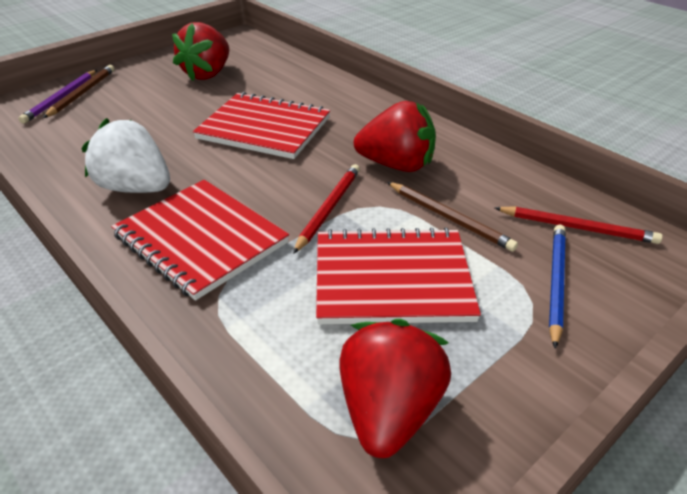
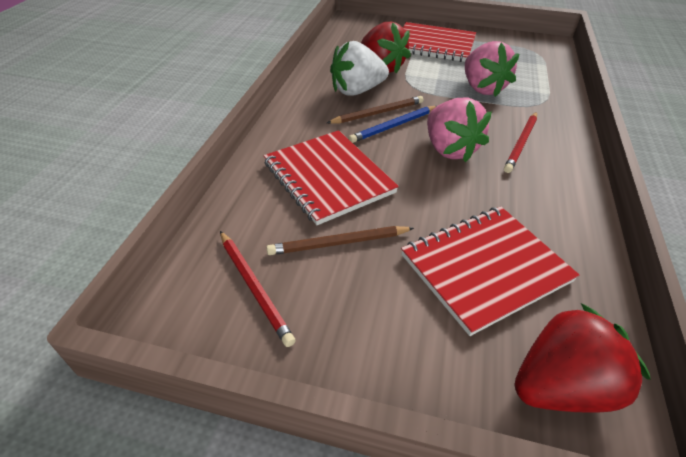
pink strawberry: none = 0 -> [427,97,492,162] [465,41,519,97] = 2
purple pencil: [18,70,97,124] = 1 -> none = 0
red strawberry: [172,22,229,81] [339,319,451,458] [354,101,436,172] = 3 -> [361,22,411,73] [515,303,651,413] = 2

